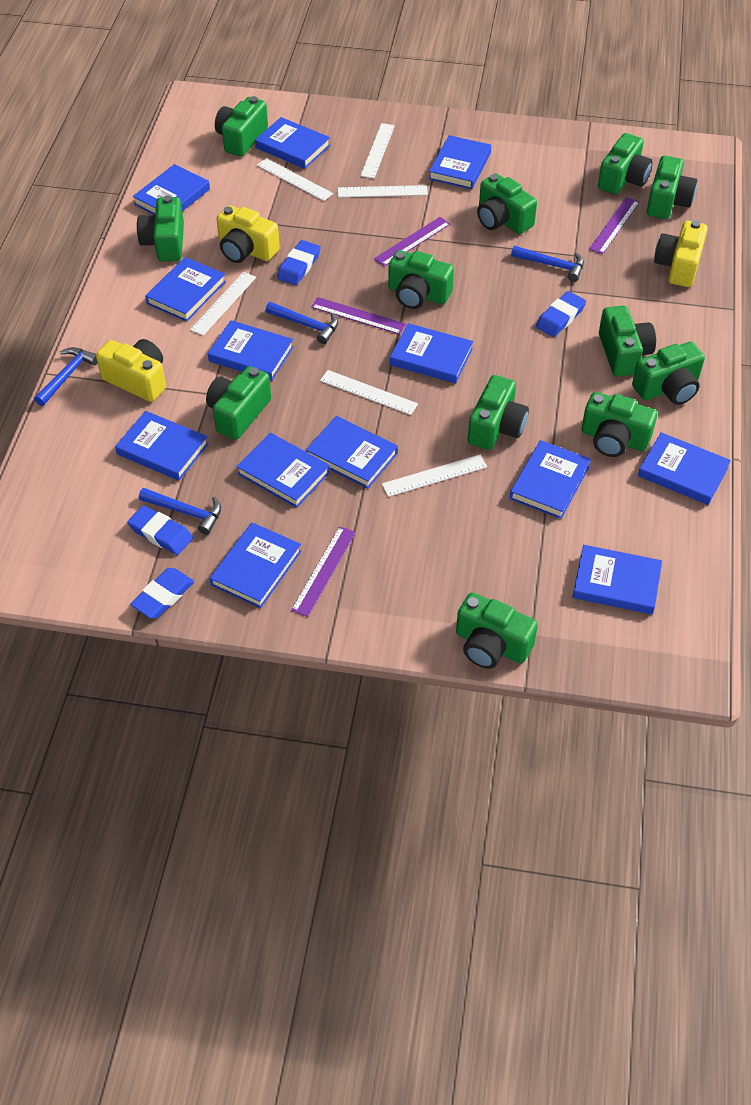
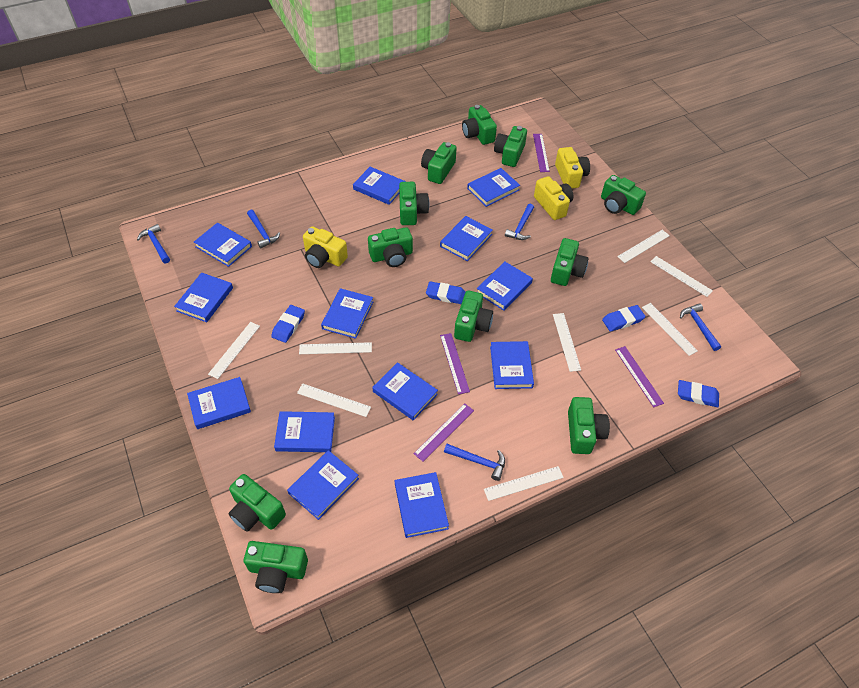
blue hammer: [34,347,97,406] [139,488,221,535] [265,302,338,344] [511,246,584,282] = 4 -> [137,224,170,263] [247,210,280,248] [444,444,505,481] [505,204,534,240] [680,303,721,351] = 5
green camera: [137,195,184,261] [206,366,271,440] [215,96,268,157] [388,250,454,309] [456,592,538,669] [468,375,529,450] [477,173,537,234] [581,392,657,457] [598,133,653,194] [599,306,656,377] [632,342,705,405] [647,156,697,219] = 12 -> [229,474,286,532] [244,541,308,593] [368,227,413,267] [399,182,429,225] [421,142,457,184] [454,290,493,342] [462,105,497,145] [494,126,527,167] [551,238,589,286] [568,397,610,454] [601,175,646,215] = 11
white ruler: [190,272,256,336] [257,158,333,201] [320,370,418,415] [338,185,428,198] [360,123,395,178] [382,455,487,497] = 6 -> [208,322,260,379] [297,383,371,417] [299,342,372,354] [484,466,564,501] [553,313,581,372] [617,230,670,263] [642,303,698,356] [650,256,713,297] = 8

